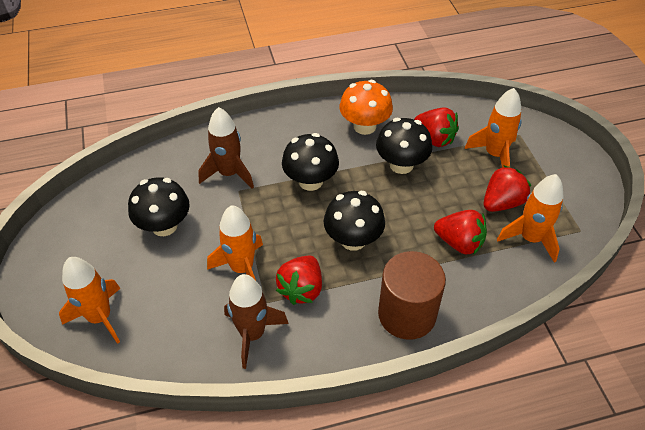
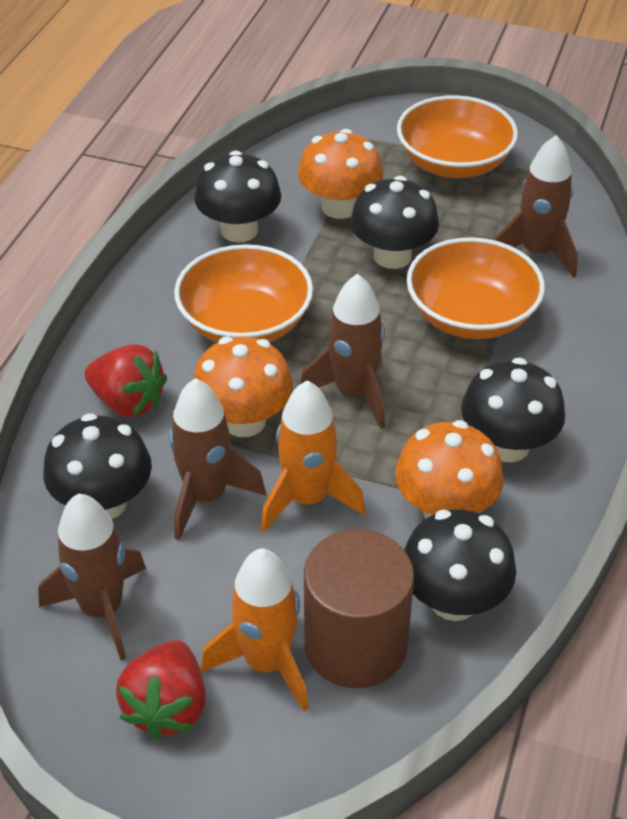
black mushroom: [128,177,190,236] [282,133,339,191] [324,191,385,251] [376,118,432,174] = 4 -> [43,413,152,519] [194,151,281,243] [350,176,439,269] [404,509,516,621] [461,358,565,462] = 5
brown rocket: [198,107,254,189] [224,274,289,369] = 2 -> [38,493,146,660] [169,378,266,540] [300,274,385,429] [494,135,578,278] = 4
orange bowl: none = 0 -> [174,244,313,343] [397,95,518,178] [407,237,545,339] = 3
orange mushroom: [339,80,393,135] = 1 -> [193,336,293,437] [298,129,383,219] [395,420,504,518] = 3
orange rocket: [59,257,121,344] [207,205,263,280] [464,88,522,168] [497,174,564,263] = 4 -> [201,549,309,711] [261,380,366,532] = 2
red strawberry: [276,256,322,305] [414,107,459,147] [434,210,487,255] [484,165,531,212] = 4 -> [85,344,167,417] [116,640,206,740] = 2

